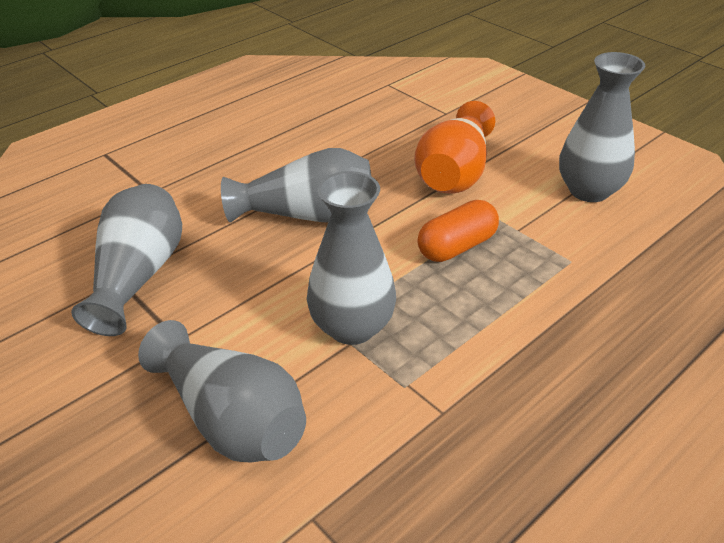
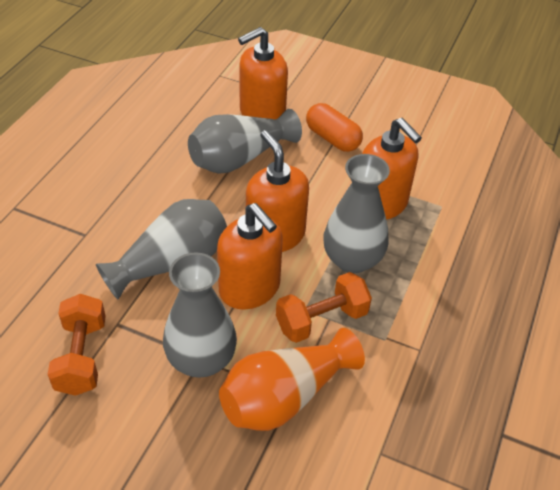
grey vase: [71,184,182,336] [138,320,306,463] [221,148,371,222] [307,171,396,345] [559,52,645,202] = 5 -> [96,199,227,299] [163,252,237,378] [188,109,302,173] [323,154,390,273] = 4
orange dumbbell: none = 0 -> [48,294,106,396] [276,272,372,343] = 2
orange soap dispenser: none = 0 -> [217,203,283,309] [238,27,288,120] [246,130,309,252] [362,118,422,220] = 4

